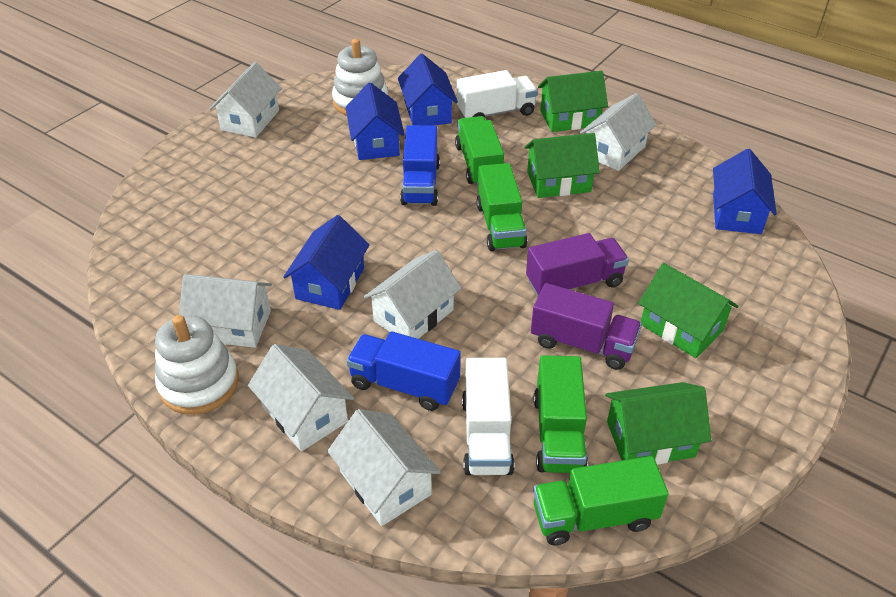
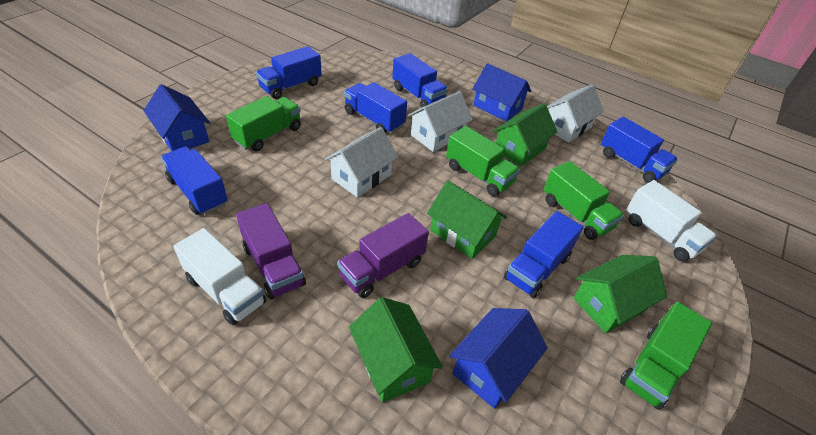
blue house: [283,215,370,310] [346,82,405,160] [398,54,458,126] [713,149,777,234] = 4 -> [144,84,210,151] [449,308,548,409] [472,63,531,122] = 3
blue truck: [347,331,461,411] [400,125,440,206] = 2 -> [161,147,228,215] [256,46,322,99] [344,82,407,133] [392,53,448,108] [504,211,583,298] [601,117,678,183] = 6
white house: [179,274,272,348] [209,62,282,138] [248,344,354,451] [327,409,440,526] [364,250,462,339] [580,93,656,171] = 6 -> [325,127,398,198] [407,91,473,152] [547,84,604,143] = 3
white stacking toy: [155,315,239,415] [332,39,388,116] = 2 -> none = 0

